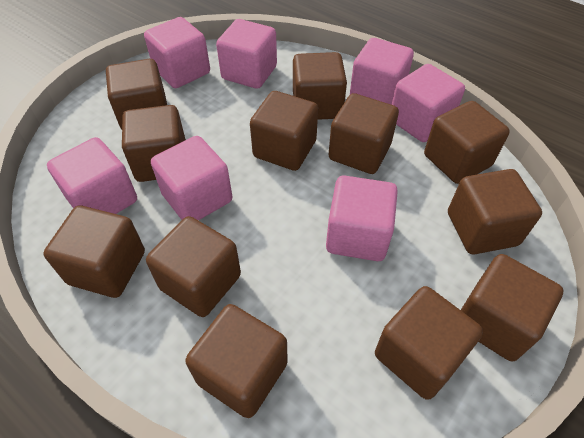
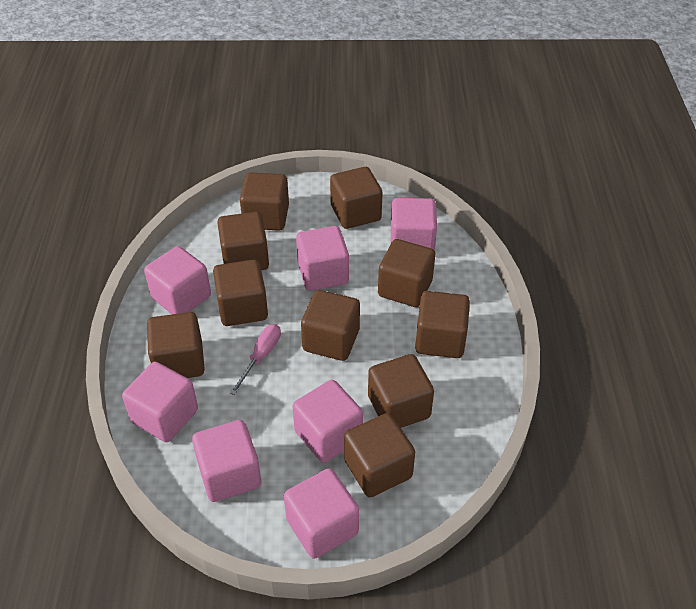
brown cube: [43,206,145,298] [106,59,167,130] [122,105,186,182] [146,216,241,317] [185,304,288,418] [250,91,318,171] [293,52,347,120] [328,93,399,174] [375,286,483,400] [424,101,510,184] [448,169,542,254] [461,254,564,361] = 12 -> [147,312,205,378] [213,259,268,326] [217,212,269,270] [240,172,289,231] [301,290,360,361] [330,167,383,229] [344,413,415,497] [368,354,434,428] [378,239,435,307] [415,291,470,358] = 10
pink screwdriver: none = 0 -> [230,324,281,395] = 1

